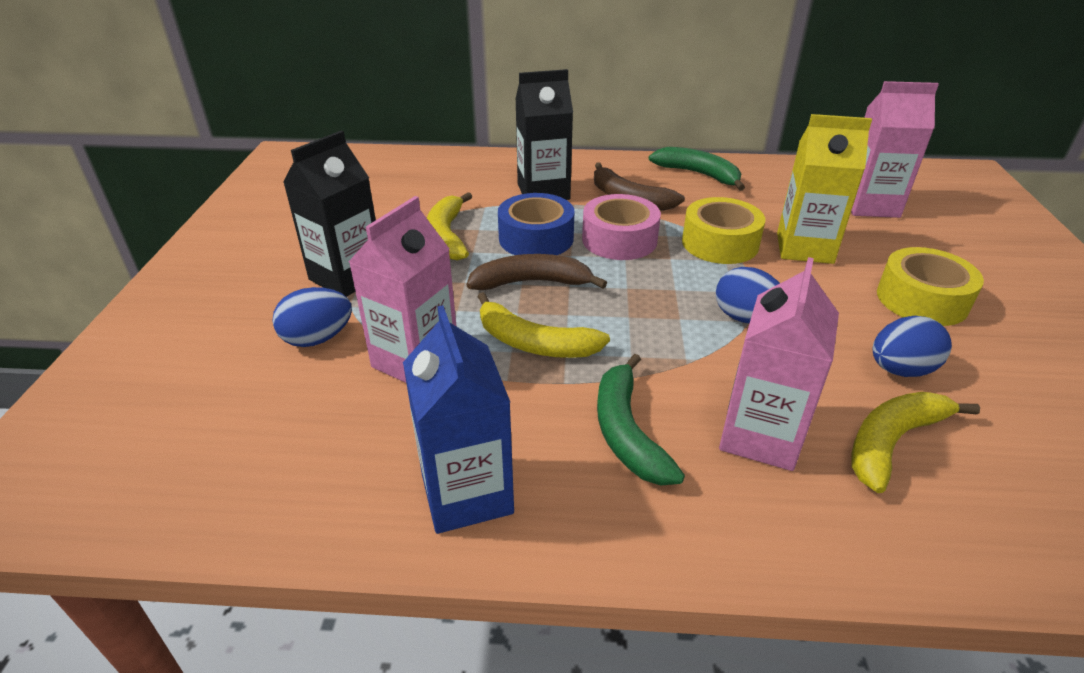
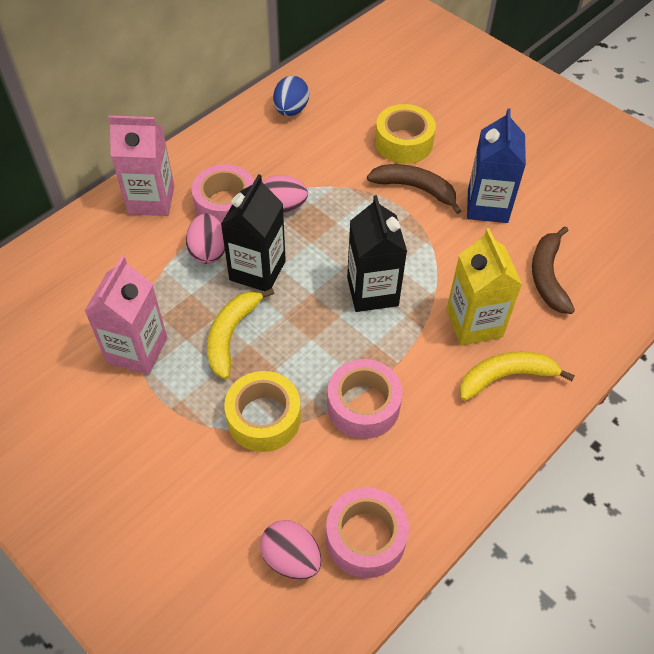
blue egg: [272,287,352,347] [716,267,780,323] [872,316,952,377] = 3 -> [273,76,309,116] = 1
blue tape: [498,193,574,255] = 1 -> none = 0
green banana: [597,354,685,485] [649,147,745,191] = 2 -> none = 0
pink carton: [349,196,457,383] [719,257,839,471] [851,81,939,218] = 3 -> [85,256,167,375] [108,115,174,216] = 2
pink egg: none = 0 -> [186,214,225,264] [260,520,322,580] [262,175,308,214] = 3
pink tape: [582,194,661,260] = 1 -> [192,164,254,223] [326,487,409,578] [327,359,403,439] = 3
yellow banana: [427,192,472,261] [478,292,610,358] [851,392,980,493] = 3 -> [207,288,275,379] [459,351,575,401] = 2

